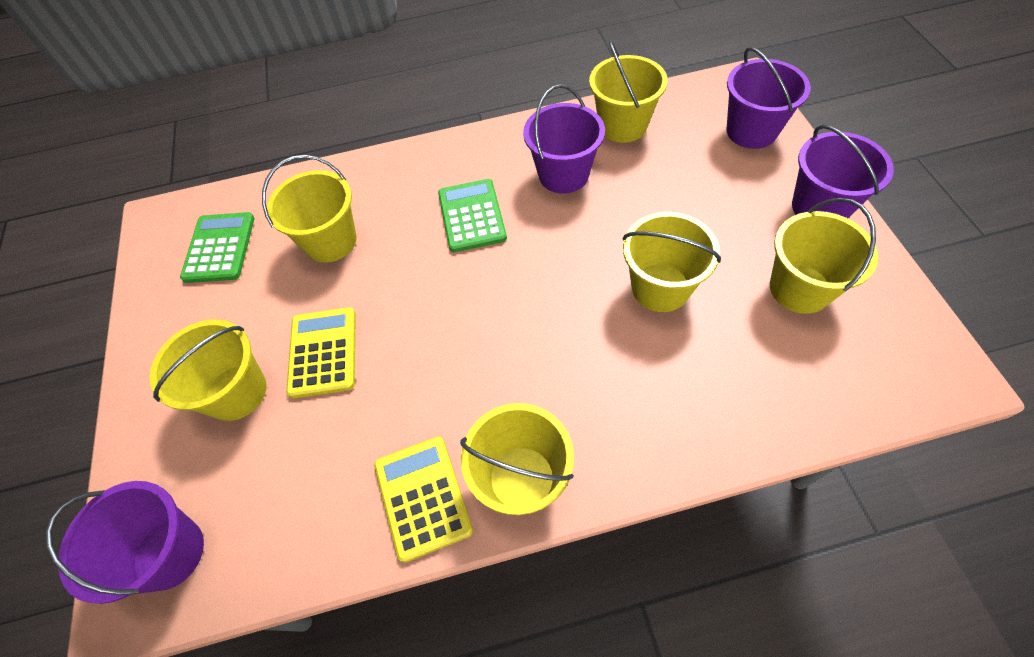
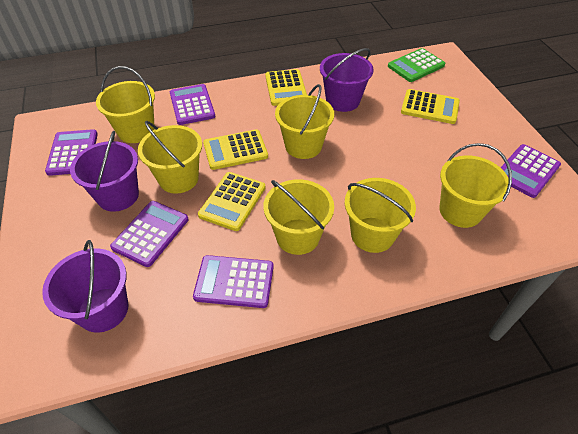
green calculator: [180,212,255,283] [438,179,507,252] = 2 -> [388,48,445,82] = 1
purple bucket: [45,481,204,604] [523,84,605,194] [727,47,811,149] [792,124,894,218] = 4 -> [42,240,128,333] [70,131,139,212] [320,48,374,112] = 3
purple calculator: none = 0 -> [45,129,98,176] [110,201,189,267] [170,84,215,125] [193,255,274,308] [500,144,561,198] = 5
yellow calculator: [286,307,356,398] [374,437,473,563] = 2 -> [198,172,266,231] [203,129,268,170] [265,69,307,106] [401,89,460,124] = 4

